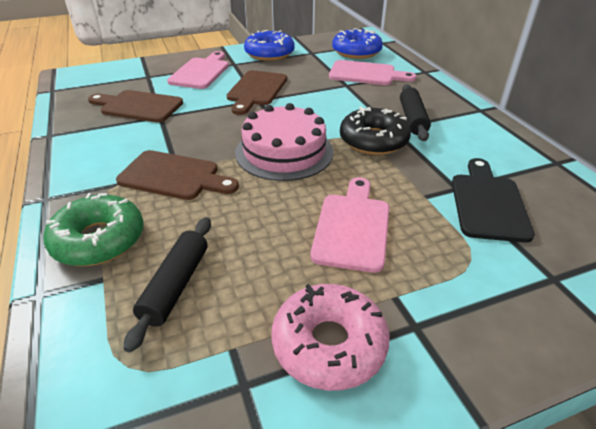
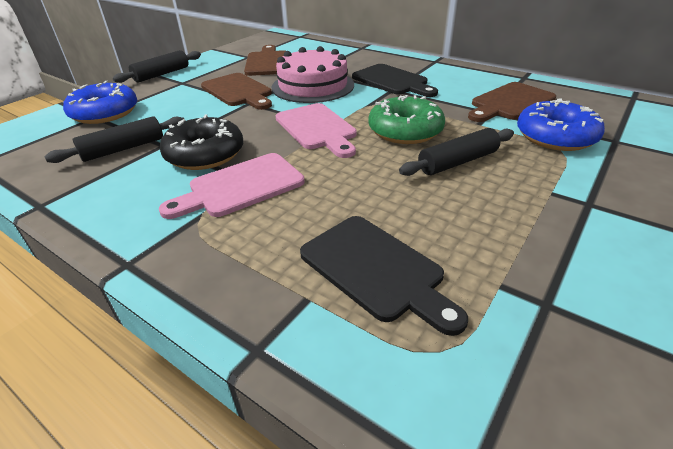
black cutting board: [452,158,535,243] = 1 -> [300,216,468,336] [352,64,438,97] = 2
black rolling pin: [123,217,211,353] [400,84,431,141] = 2 -> [44,116,184,163] [113,50,201,83] [399,128,514,176] = 3
pink cutting board: [167,51,229,89] [310,177,389,273] [329,60,417,85] = 3 -> [159,153,305,219] [276,103,357,158] = 2
pink donut: [272,284,390,391] = 1 -> none = 0

